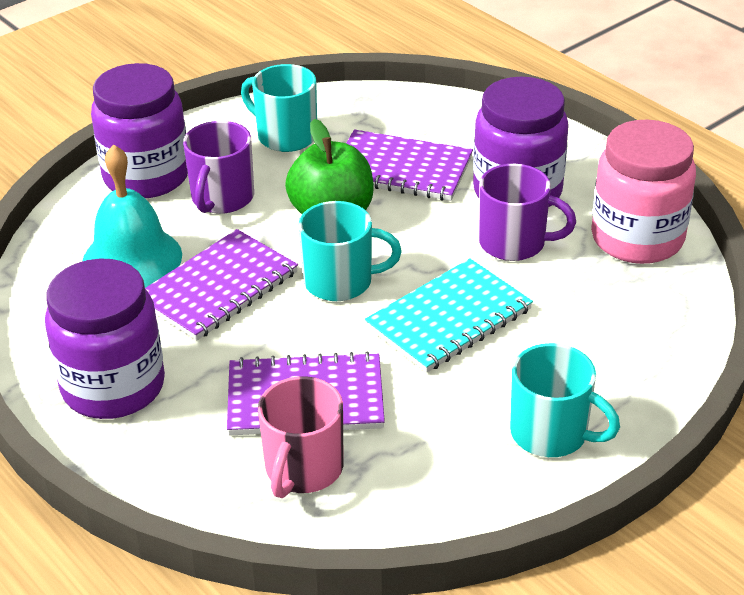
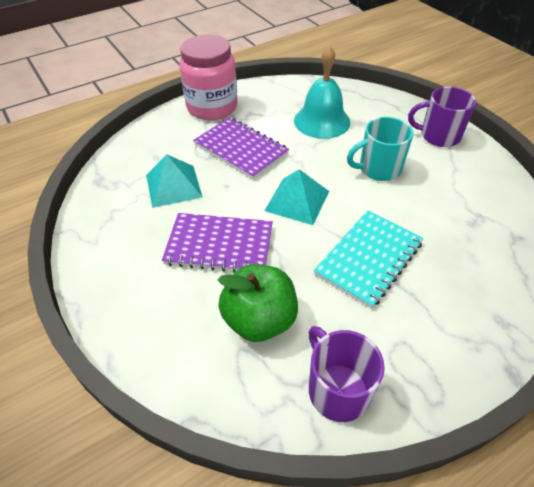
pink mug: [258,376,343,498] = 1 -> none = 0
purple jar: [45,259,165,419] [91,63,188,198] [473,77,569,207] = 3 -> none = 0
purple notebook: [145,229,298,340] [227,351,385,436] [346,130,473,201] = 3 -> [162,213,273,273] [193,117,289,180] = 2
turquoise mug: [241,64,317,152] [298,201,402,301] [510,343,620,457] = 3 -> [347,117,413,181] = 1
turquoise pyramid: none = 0 -> [146,154,202,208] [264,169,329,225] = 2

